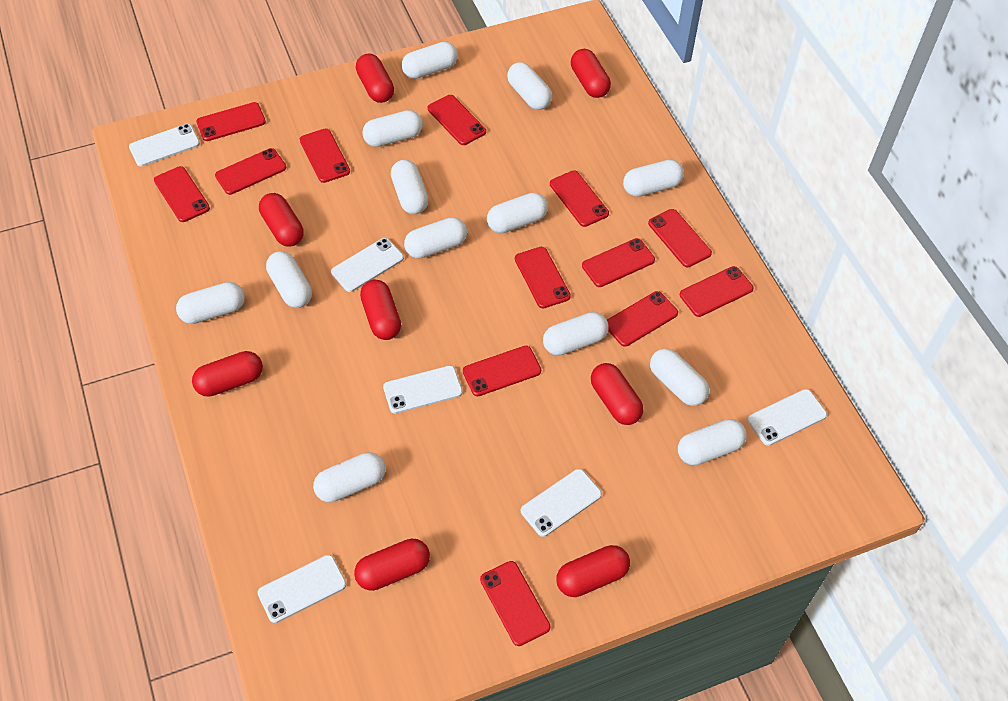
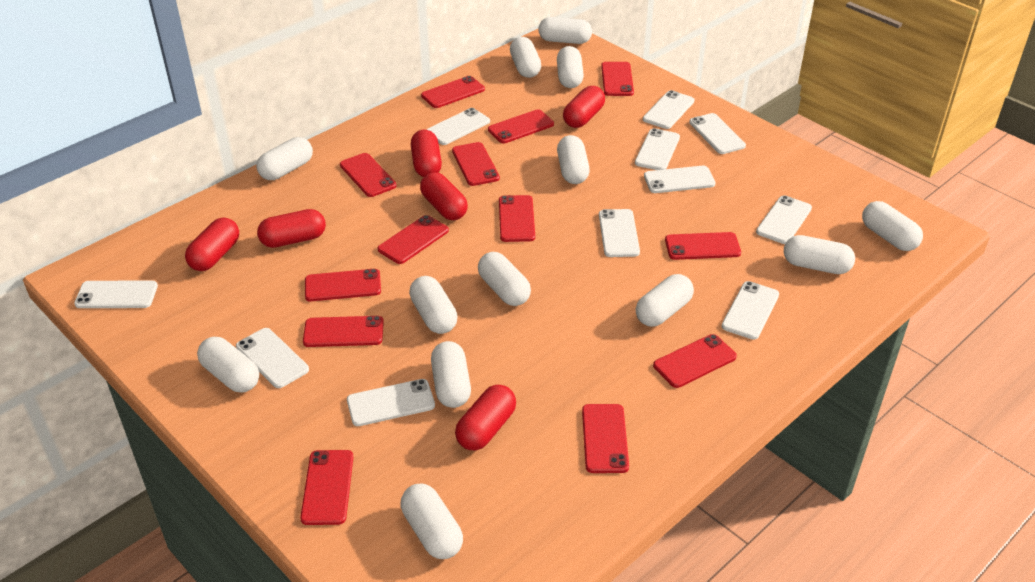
red capsule: [192,351,263,397] [259,193,304,247] [354,539,430,591] [356,53,394,103] [360,280,401,340] [556,545,630,597] [571,49,611,98] [591,363,643,425] = 8 -> [185,218,239,271] [257,209,326,248] [411,130,442,177] [420,172,468,220] [455,385,516,451] [563,86,605,128] = 6
white phone: [129,124,200,166] [257,555,346,623] [331,238,404,292] [383,366,463,414] [521,469,602,537] [748,389,827,446] = 6 -> [74,280,158,308] [236,328,309,388] [347,379,435,426] [427,108,490,145] [599,209,640,257] [635,128,680,170] [643,90,694,129] [644,166,715,193] [689,113,746,154] [721,281,779,340] [756,195,812,244] = 11

